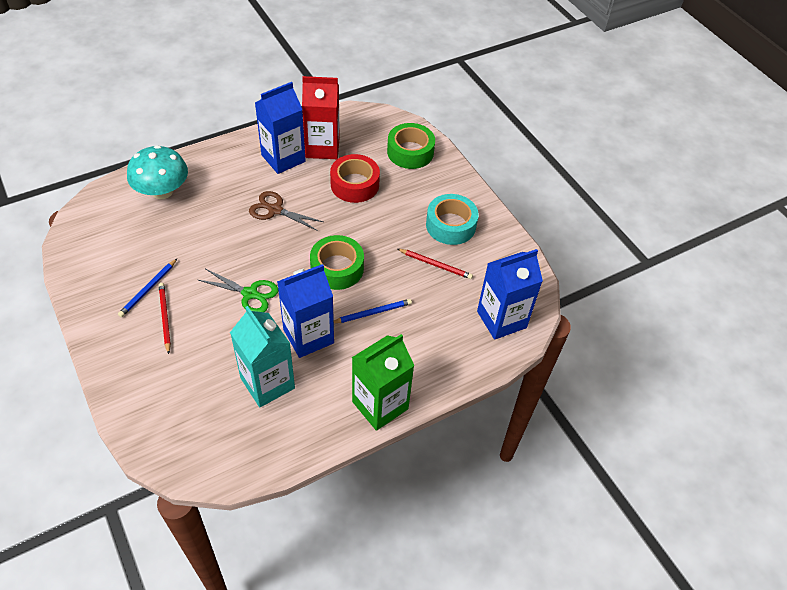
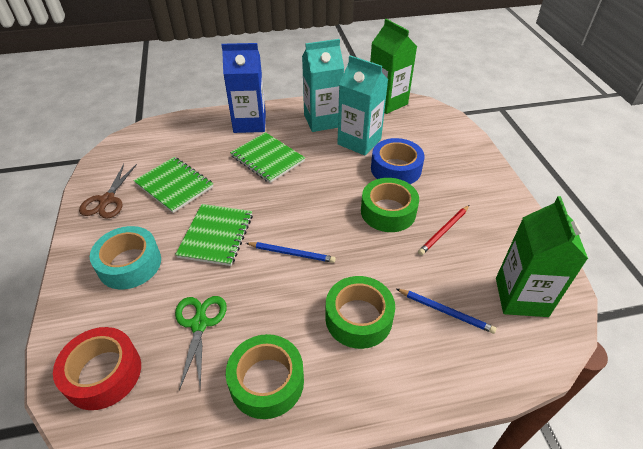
blue carton: [255,82,306,174] [277,264,334,358] [477,249,543,340] = 3 -> [221,43,266,133] = 1
blue tape: none = 0 -> [371,138,425,184] = 1
green carton: [352,334,414,431] = 1 -> [370,19,417,114] [496,196,588,317] = 2
green notebook: none = 0 -> [133,157,213,213] [175,204,253,266] [230,132,305,183] = 3
green tape: [310,235,364,290] [387,123,435,169] = 2 -> [226,334,304,419] [325,276,395,349] [361,178,419,232] = 3
red carton: [302,76,340,159] = 1 -> none = 0
red pencil: [159,283,171,354] [398,249,473,279] = 2 -> [418,205,469,255] = 1
turquoise carton: [230,306,295,407] = 1 -> [302,39,344,132] [337,55,388,156] = 2
turquoise mushroom: [127,145,188,199] = 1 -> none = 0

